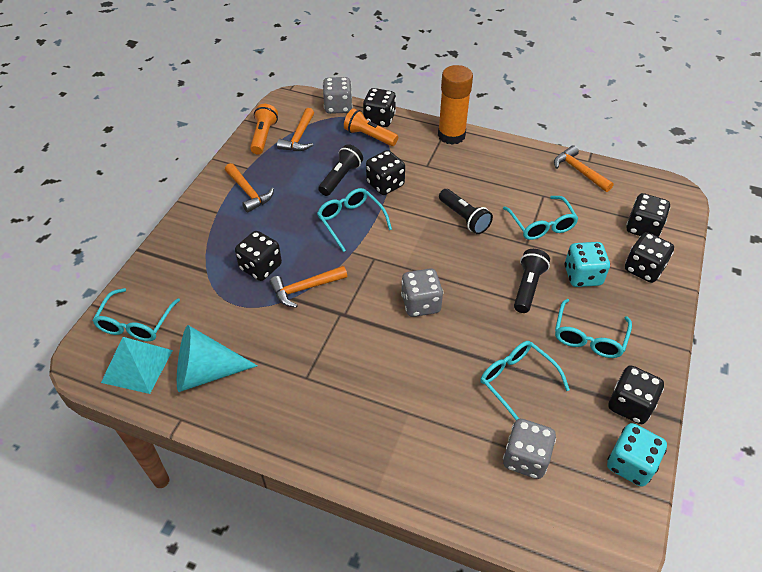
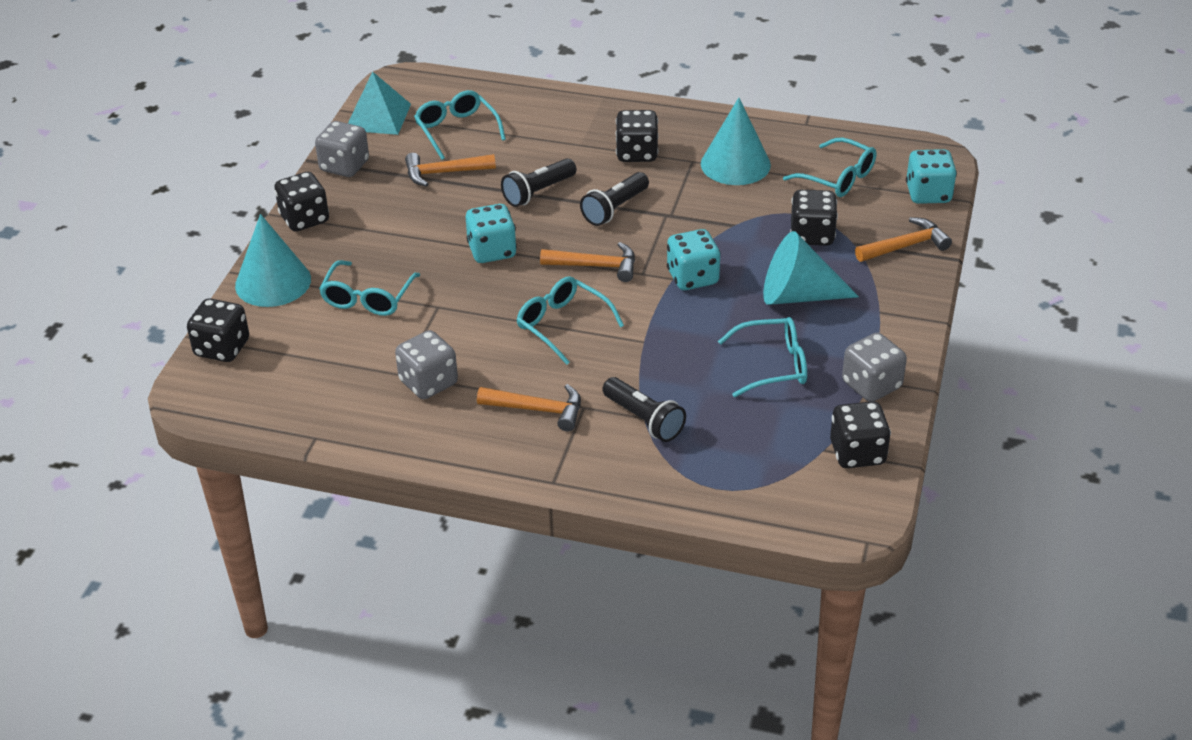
black dice: [235,231,282,281] [363,88,396,127] [366,150,405,195] [608,365,664,424] [625,232,674,283] [626,193,670,237] = 6 -> [187,299,249,362] [274,172,329,232] [616,110,658,162] [790,190,838,246] [830,401,891,468] = 5
orange flashlight: [250,104,278,154] [344,108,398,146] = 2 -> none = 0
orange glue stick: [438,65,473,145] = 1 -> none = 0
turquoise cone: [177,325,258,392] = 1 -> [235,214,311,307] [701,98,771,185] [763,231,859,305] = 3
turquoise dice: [564,242,610,287] [607,423,667,487] = 2 -> [466,204,517,263] [667,229,721,290] [906,149,957,204] = 3

